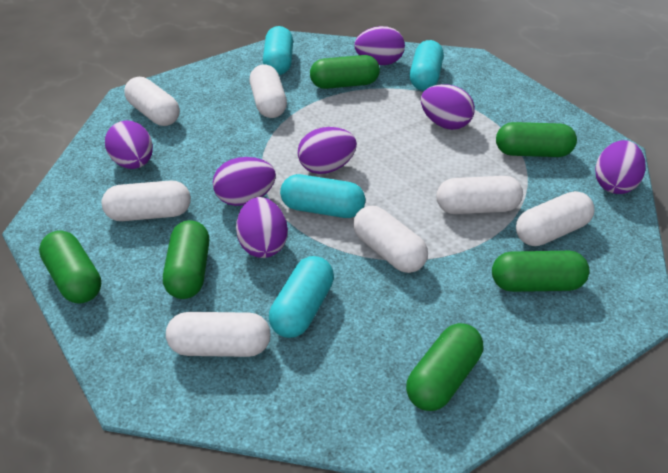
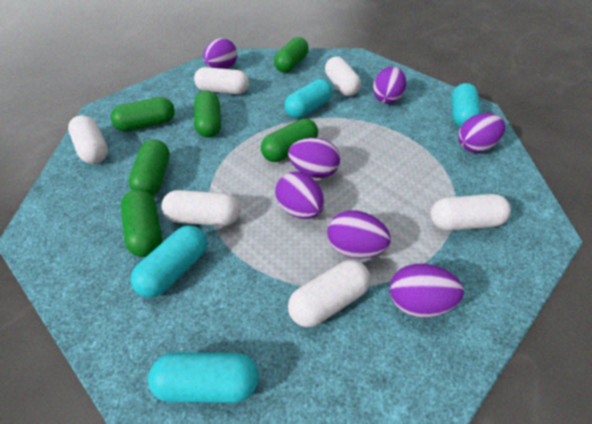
white capsule: [102,180,191,221] [124,77,180,126] [166,312,271,357] [250,64,287,118] [353,206,428,273] [436,176,523,214] [516,191,594,246] = 7 -> [68,115,108,164] [161,190,240,226] [194,67,249,94] [288,260,370,327] [325,57,361,96] [430,194,511,231] = 6

